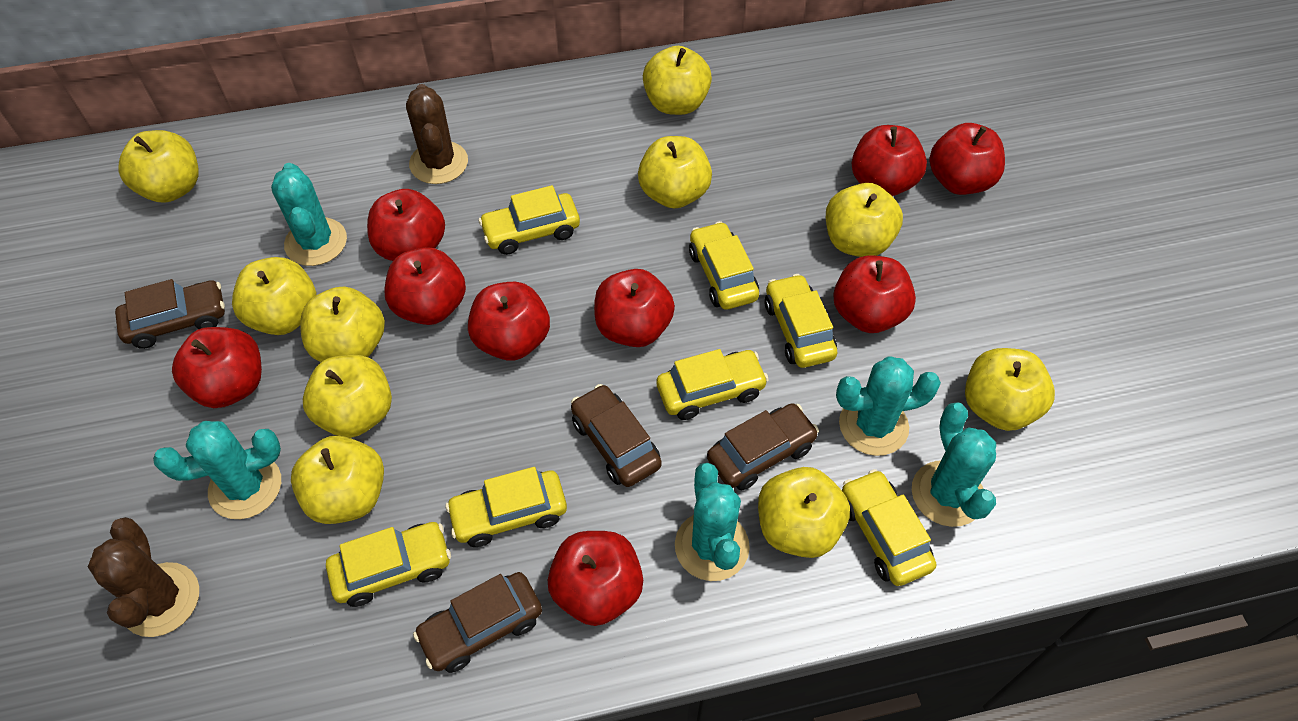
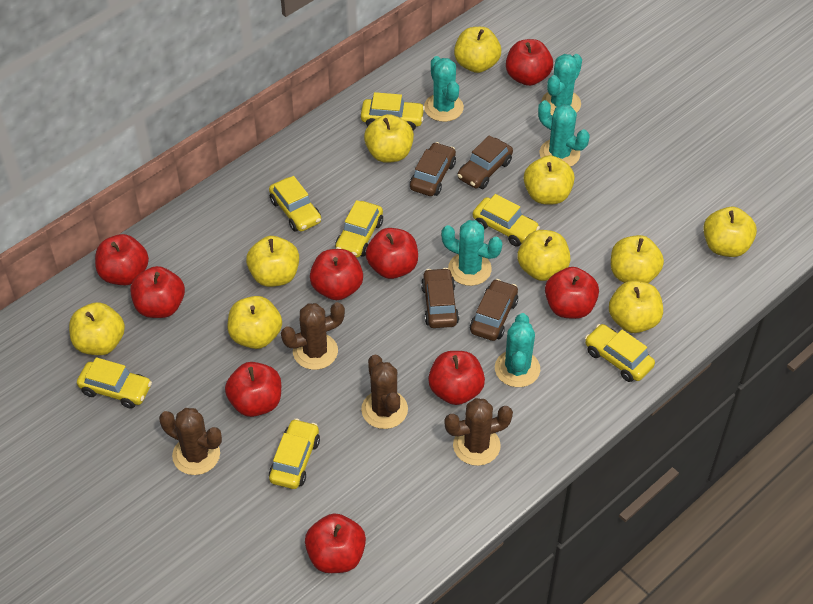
brown cactus: [88,517,199,637] [406,84,468,184] = 2 -> [159,408,222,475] [281,302,345,370] [361,355,408,429] [444,398,513,466] = 4

